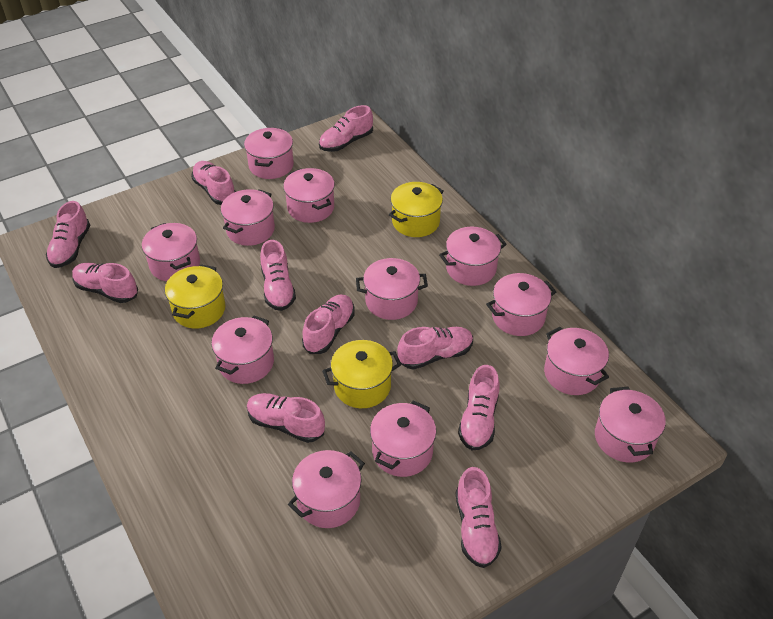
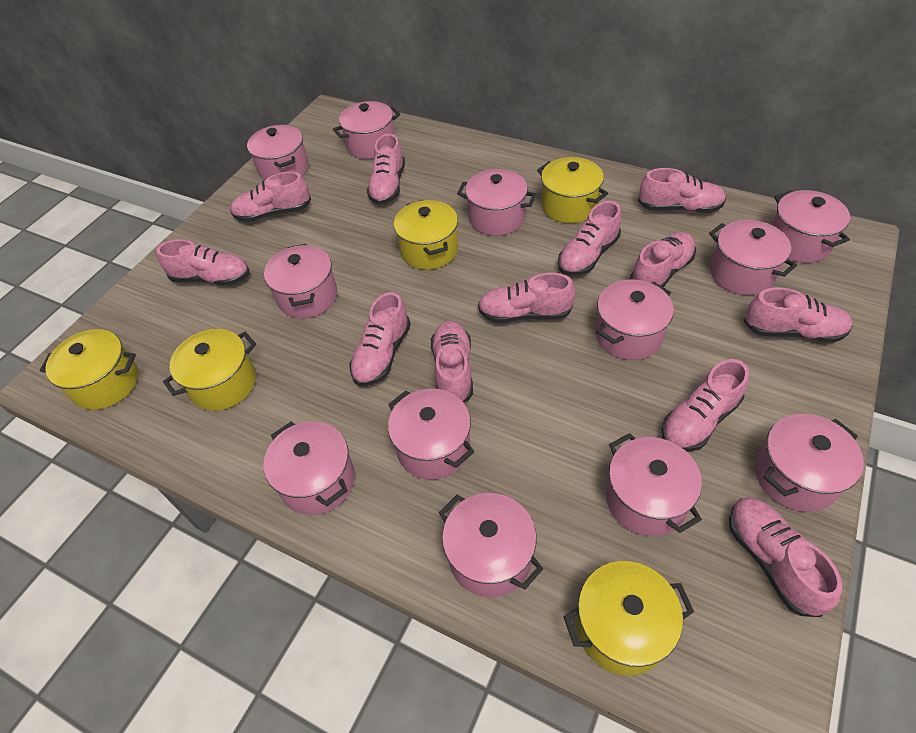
pink shoe: [46,201,90,268] [72,263,138,303] [191,161,236,205] [247,393,325,443] [260,240,296,311] [302,294,355,354] [319,105,373,152] [397,327,473,370] [456,467,502,568] [458,365,499,450] = 10 -> [156,239,249,286] [230,172,311,222] [350,292,411,386] [367,134,405,205] [431,321,473,403] [478,273,575,323] [558,201,621,276] [630,232,696,287] [638,168,726,213] [662,359,749,452] [729,497,842,617] [744,287,852,343] = 12
yellow pot: [165,264,225,329] [322,340,401,408] [389,182,444,237] = 3 -> [40,329,138,410] [163,329,256,411] [394,200,458,270] [537,157,608,223] [563,561,694,676] = 5

